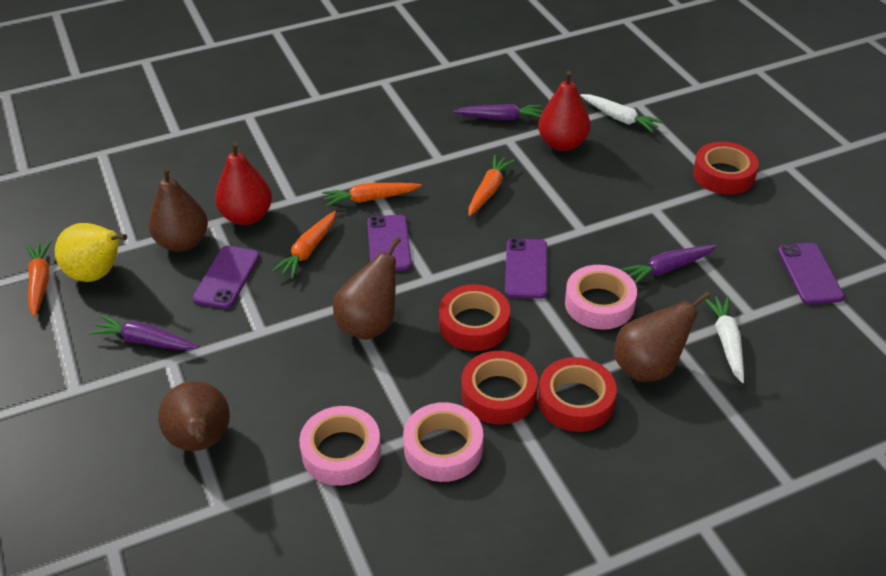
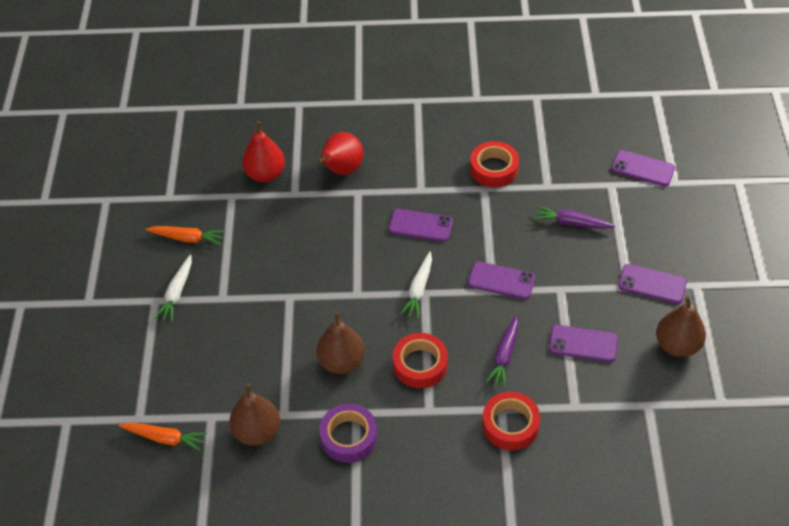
brown pear: [148,167,208,252] [158,381,230,451] [333,237,401,340] [614,292,711,382] = 4 -> [229,383,280,446] [316,312,365,374] [656,296,706,357] = 3
orange carrot: [26,241,52,317] [272,211,336,279] [322,183,422,207] [469,155,515,216] = 4 -> [119,423,207,451] [145,226,225,245] = 2
pink tape: [299,406,381,486] [403,402,483,482] [565,265,637,330] = 3 -> none = 0
purple carrot: [89,315,199,350] [453,104,543,120] [620,245,717,284] = 3 -> [485,315,519,388] [534,206,615,229] = 2
purple phone: [193,246,260,309] [367,214,412,271] [505,238,547,299] [778,243,844,304] = 4 -> [389,209,453,242] [468,261,535,299] [549,325,618,362] [611,150,675,186] [619,264,687,304] = 5
purple tape: none = 0 -> [319,404,378,463] = 1
red tape: [439,284,510,351] [461,351,538,424] [538,357,617,432] [693,142,759,195] = 4 -> [393,333,448,388] [470,141,519,188] [482,392,540,451] = 3
yellow pear: [55,223,127,282] = 1 -> none = 0

